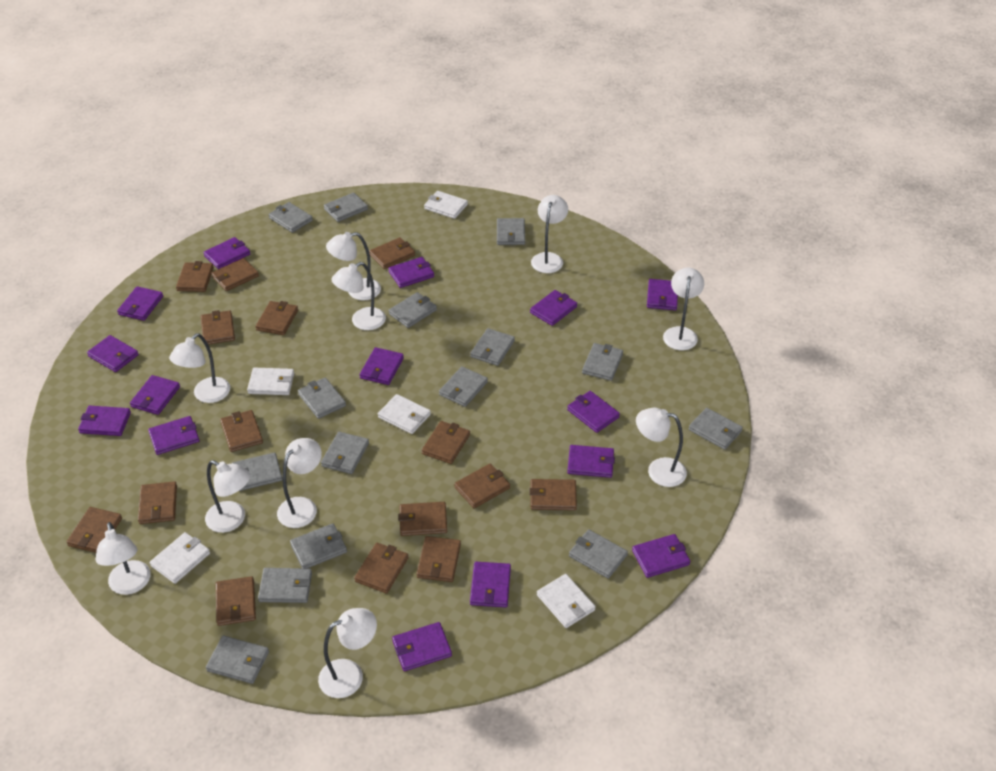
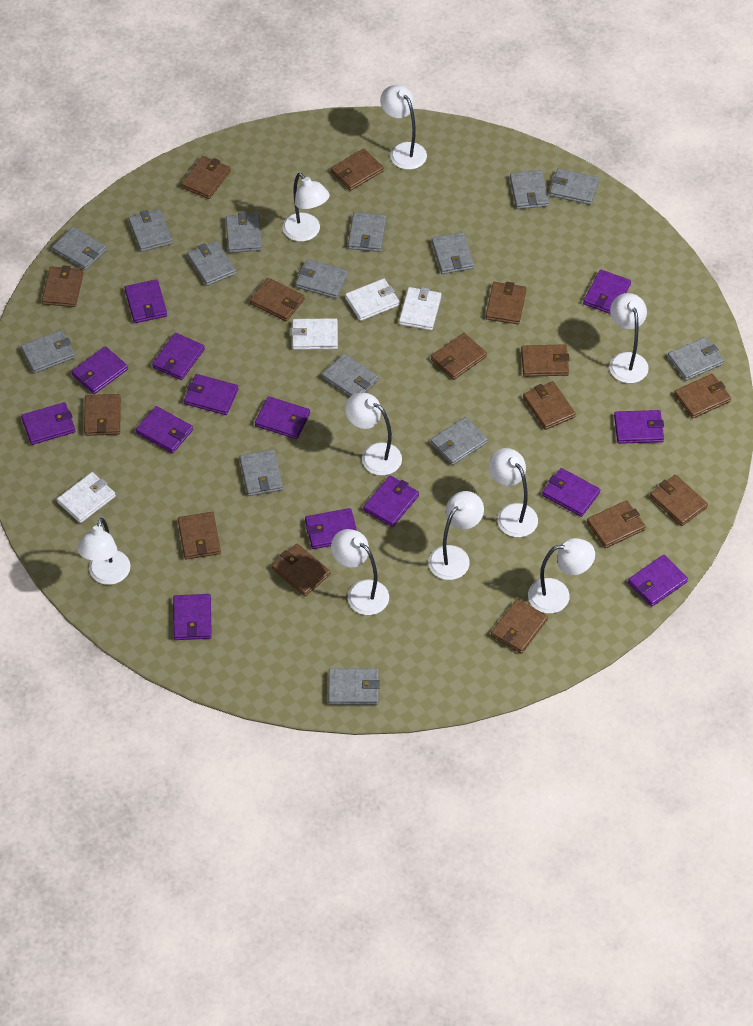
purple wallet: [78,406,131,436] [87,335,139,372] [117,286,163,321] [130,375,180,415] [148,416,199,455] [203,237,250,269] [360,347,404,385] [388,257,434,288] [392,622,452,671] [470,562,511,608] [530,290,577,326] [567,391,620,433] [567,445,615,478] [632,534,690,578] [647,279,678,310] = 15 -> [21,402,75,445] [71,346,128,394] [125,279,167,323] [135,406,193,453] [152,333,205,380] [173,594,212,640] [184,374,239,415] [255,396,310,439] [305,508,357,549] [363,475,419,527] [542,468,600,517] [583,270,631,314] [614,410,664,444] [628,555,688,607] = 14
white lamp: [95,522,151,595] [169,333,230,403] [205,460,250,533] [277,438,322,528] [318,608,377,698] [326,232,381,301] [331,262,386,330] [531,195,568,273] [636,408,687,487] [663,267,704,350] = 10 -> [77,518,131,585] [283,173,330,242] [331,529,389,615] [345,393,402,476] [380,85,427,170] [428,491,484,580] [489,448,538,537] [528,538,595,614] [609,293,649,383] = 9
white wallet: [150,532,210,584] [247,368,294,395] [378,394,431,434] [424,191,468,219] [537,574,596,628] = 5 -> [57,472,116,523] [291,318,338,350] [345,279,400,321] [399,287,441,330] = 4

